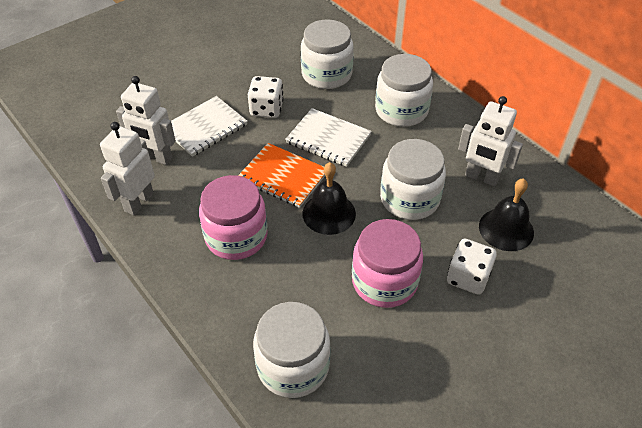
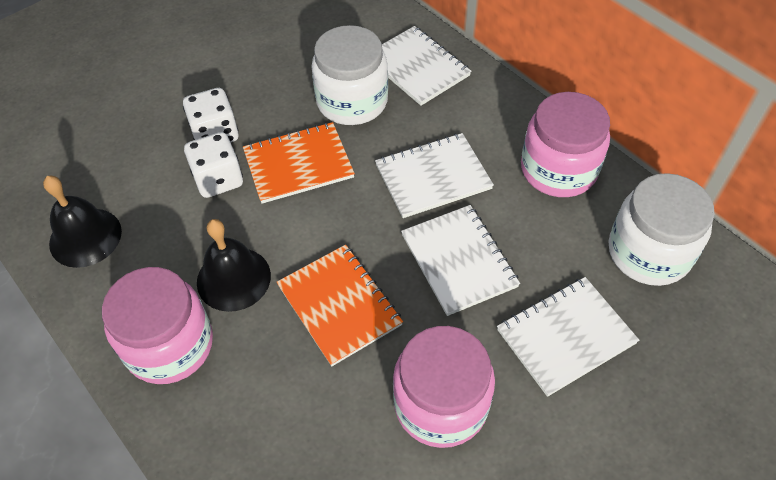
orange notebook: [238,143,325,208] = 1 -> [243,122,355,203] [277,245,403,366] = 2
pink jar: [199,175,268,260] [352,219,423,308] = 2 -> [102,267,213,384] [393,326,495,448] [521,92,610,197] = 3
white jar: [253,302,331,398] [301,19,354,89] [375,54,433,127] [380,139,446,220] = 4 -> [311,25,388,125] [608,173,715,286] = 2
white notebook: [171,96,248,157] [285,108,372,167] = 2 -> [375,133,494,218] [382,26,471,106] [401,205,520,316] [497,277,639,397] = 4
white robot: [100,122,155,215] [116,76,176,165] [458,96,523,186] = 3 -> none = 0

